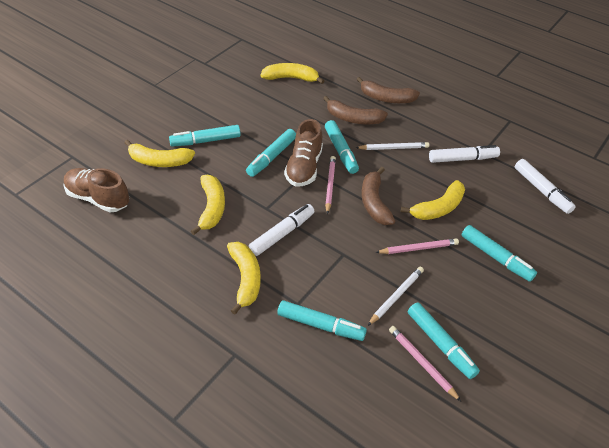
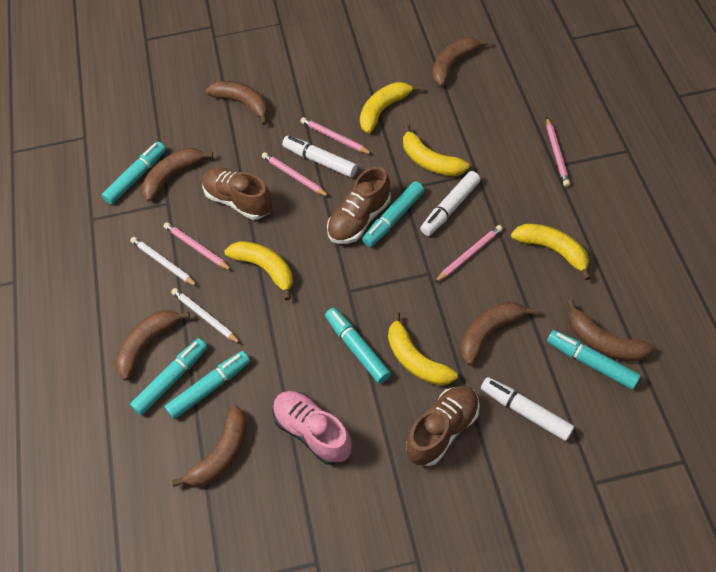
brown banana: [323,96,388,124] [357,77,420,103] [362,167,395,225] = 3 -> [115,310,190,381] [142,148,213,202] [172,405,247,487] [206,81,268,125] [432,37,489,87] [460,301,537,365] [567,300,654,361] = 7
brown shoe: [64,168,129,212] [284,119,323,187] = 2 -> [202,168,272,220] [327,167,391,244] [406,386,480,466] = 3
pink pencil: [325,156,336,214] [375,239,459,254] [389,326,461,401] = 3 -> [164,222,232,271] [262,152,329,197] [300,117,372,154] [434,225,503,283] [546,118,570,187] = 5
pink shoe: none = 0 -> [273,391,352,465] = 1

